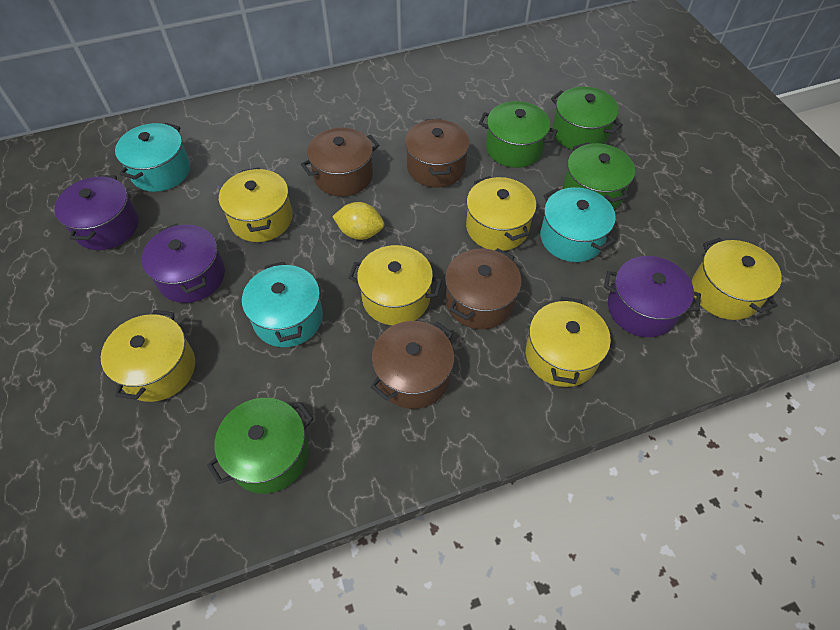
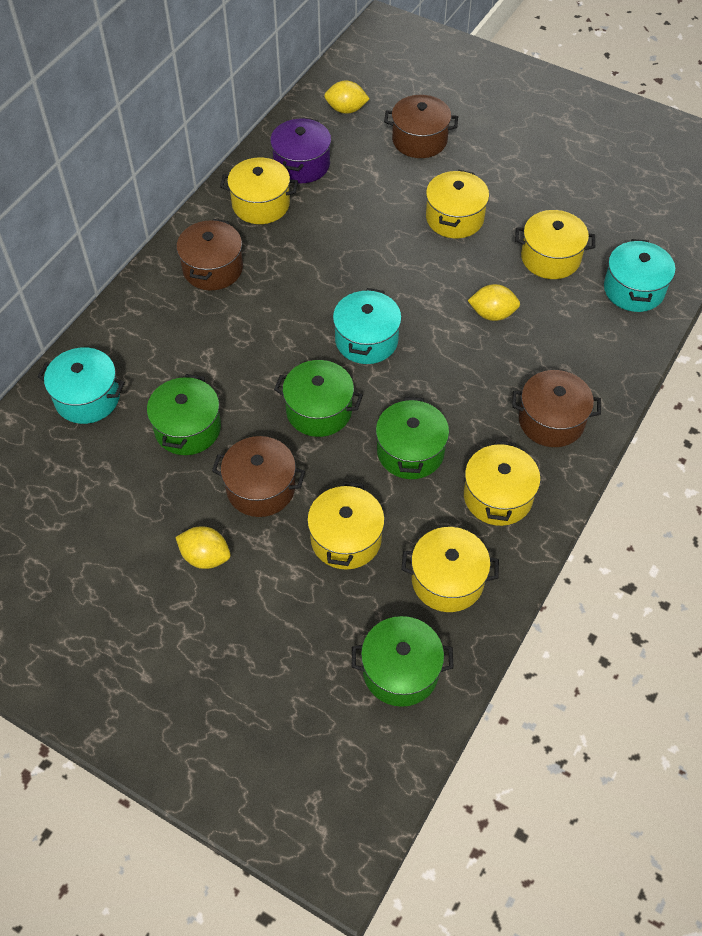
purple pot: [54,175,139,250] [141,224,225,303] [604,256,701,337] = 3 -> [270,118,331,183] = 1
yellow lemon: [332,202,384,240] = 1 -> [175,526,231,569] [324,81,370,114] [468,284,520,321] = 3

